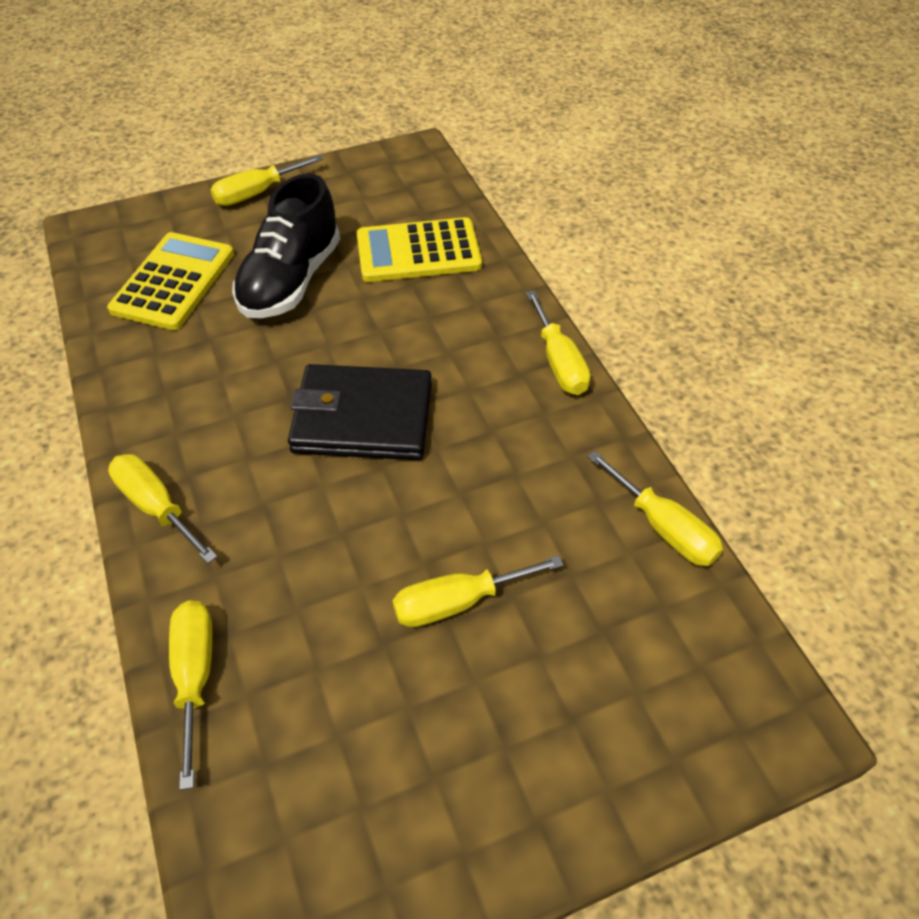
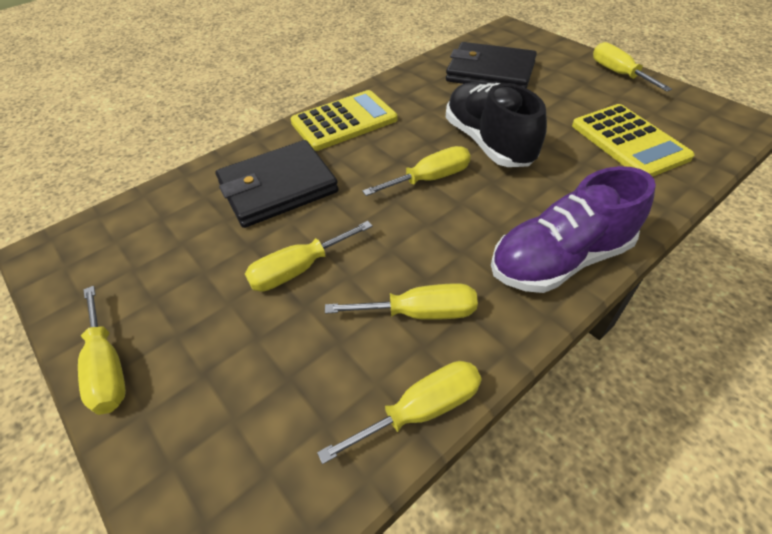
black wallet: [288,364,432,460] = 1 -> [215,140,339,228] [446,42,537,89] = 2
purple shoe: none = 0 -> [491,166,656,293] = 1

